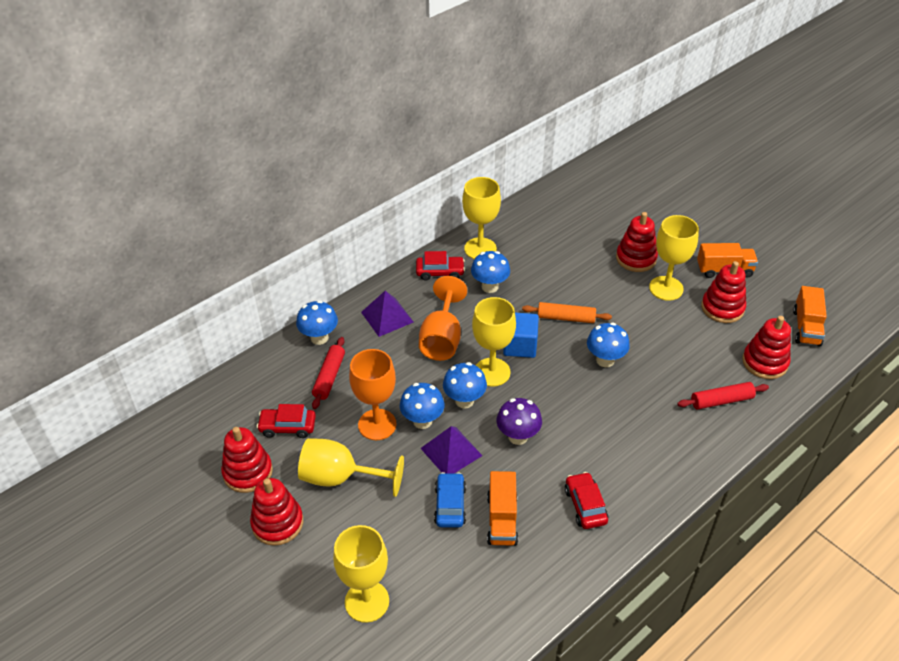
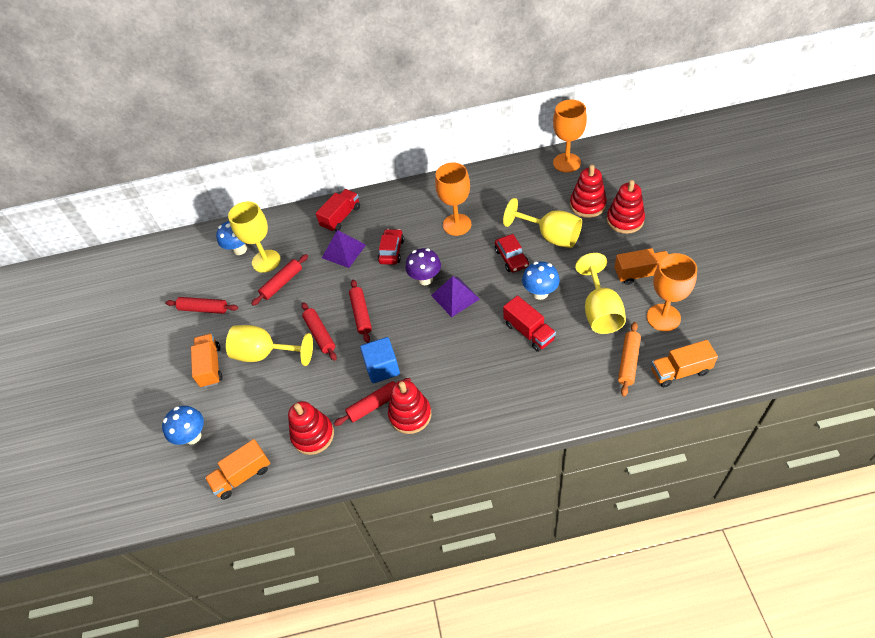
blue car: [434,472,466,528] = 1 -> none = 0
blue mushroom: [296,300,338,345] [400,383,444,429] [443,362,487,408] [471,251,510,293] [587,322,630,367] = 5 -> [162,406,204,445] [216,221,247,255] [522,261,560,300] = 3
orange goblet: [349,349,396,440] [419,276,467,361] = 2 -> [435,162,471,236] [553,99,587,173] [647,253,697,331] = 3
orange truck: [487,471,518,545] [697,243,758,278] [793,286,827,346] = 3 -> [191,333,223,388] [205,439,270,500] [615,248,668,285] [651,340,718,387] = 4
red car: [257,404,316,438] [416,251,465,281] [565,472,608,529] = 3 -> [378,229,404,265] [495,234,529,273] = 2
red rolling pin: [312,337,345,409] [677,382,769,409] = 2 -> [165,297,238,314] [251,254,308,306] [302,302,337,361] [334,378,411,426] [349,280,372,343] = 5
red stacking toy: [221,427,273,493] [250,478,303,546] [616,212,658,272] [701,261,746,323] [742,316,791,379] = 5 -> [288,401,334,455] [388,380,431,434] [570,165,607,218] [607,180,645,234] = 4
red truck: none = 0 -> [315,189,360,232] [503,296,556,352] = 2
yellow goblet: [298,438,404,497] [333,525,389,623] [462,177,501,259] [472,297,516,386] [649,215,699,301] = 5 -> [226,325,313,366] [228,201,281,273] [503,198,582,248] [575,253,626,334] = 4

